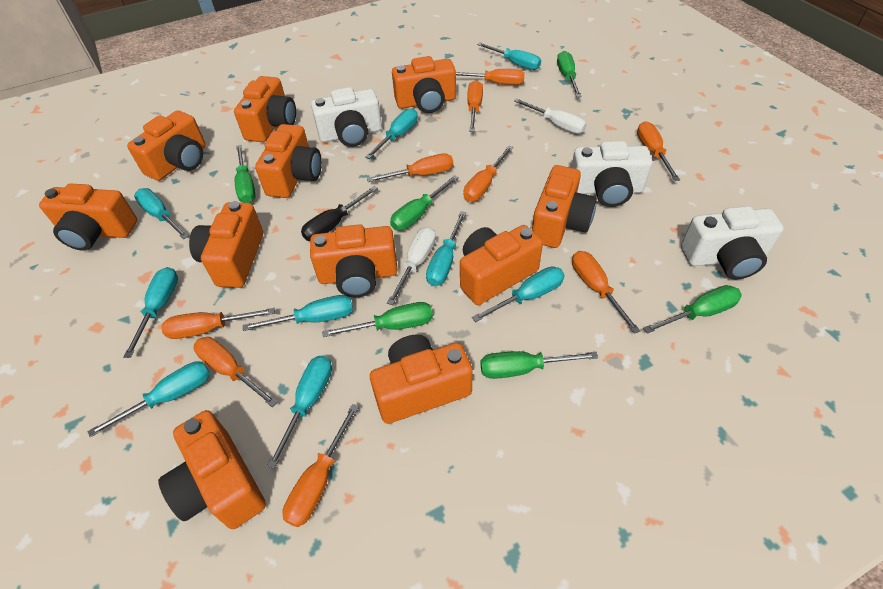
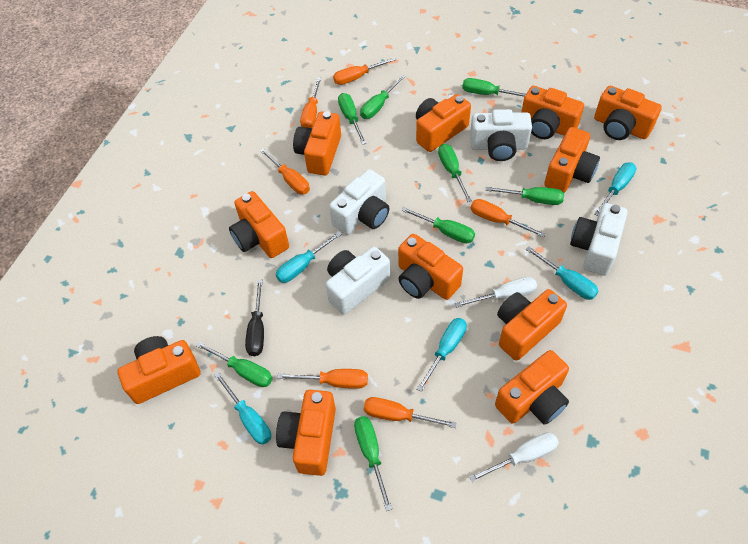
green screwdriver: [235,145,256,203] [322,302,433,337] [390,175,459,230] [480,351,598,379] [557,51,582,97] [643,285,742,334] = 6 -> [196,342,273,387] [338,93,367,145] [354,416,392,511] [360,75,406,119] [401,207,475,244] [438,144,472,202] [462,78,526,97] [485,187,564,205] = 8
orange screwdriver: [161,308,275,339] [194,337,278,407] [282,404,359,527] [367,153,453,182] [456,69,525,85] [463,146,513,202] [468,80,483,132] [572,251,640,334] [637,121,680,181] = 9 -> [260,148,310,194] [277,369,368,389] [300,78,321,128] [333,57,396,85] [364,397,457,428] [470,199,545,238] = 6
turquoise screwdriver: [87,361,210,437] [124,267,178,358] [134,188,189,239] [243,295,353,331] [267,356,332,469] [365,108,418,159] [426,211,466,286] [472,267,565,322] [477,42,541,70] = 9 -> [214,372,271,445] [276,231,342,283] [417,318,467,392] [525,246,599,300] [594,162,636,216] = 5
white camera: [311,87,382,147] [571,141,652,207] [681,206,784,279] = 3 -> [326,247,390,315] [329,169,389,235] [470,109,532,161] [570,203,627,276] = 4

